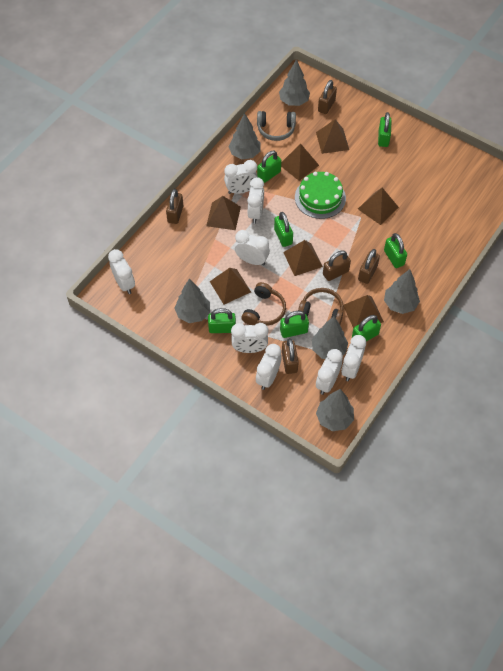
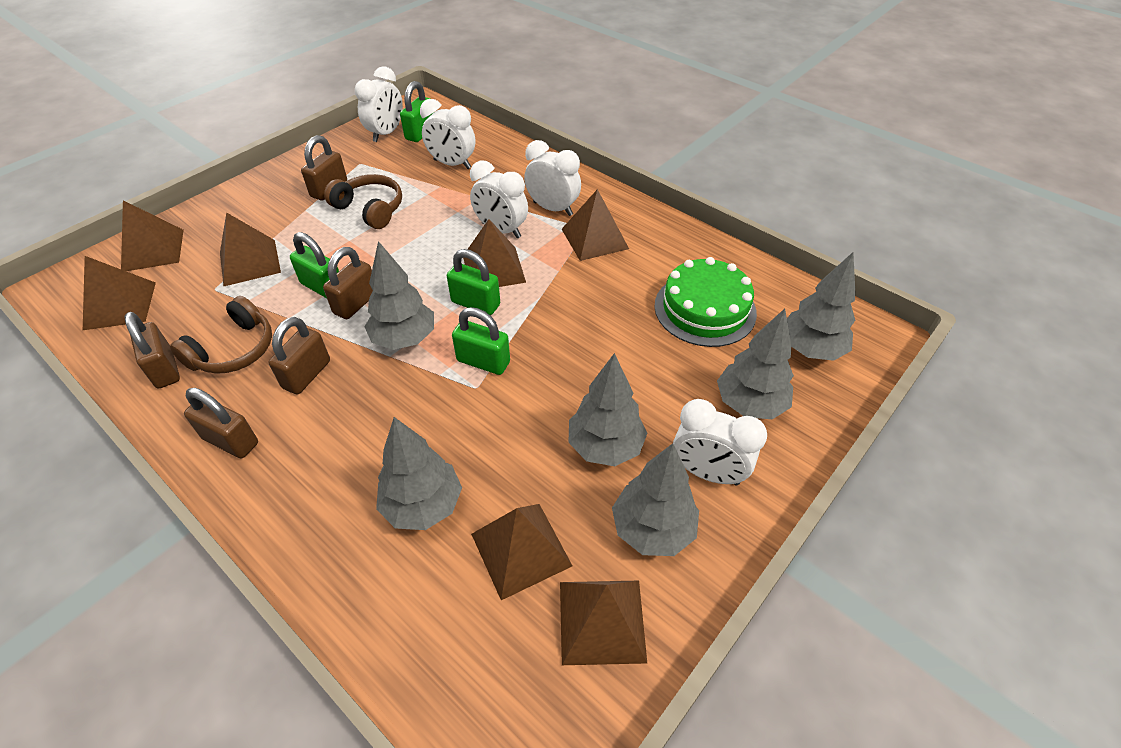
green padlock: [208,308,236,333] [257,151,281,183] [274,212,293,247] [280,311,309,338] [352,315,381,341] [378,112,392,147] [384,233,407,268] = 7 -> [290,232,339,298] [400,81,434,142] [447,249,500,315] [452,307,510,375] = 4
grey headphones: [257,111,296,141] = 1 -> none = 0
white clock: [108,249,135,294] [224,160,258,194] [231,323,268,353] [235,230,270,266] [247,177,264,224] [256,344,281,390] [316,349,343,395] [341,335,366,381] = 8 -> [355,66,403,142] [420,99,475,169] [470,160,528,238] [524,140,581,216] [673,399,767,485] = 5

